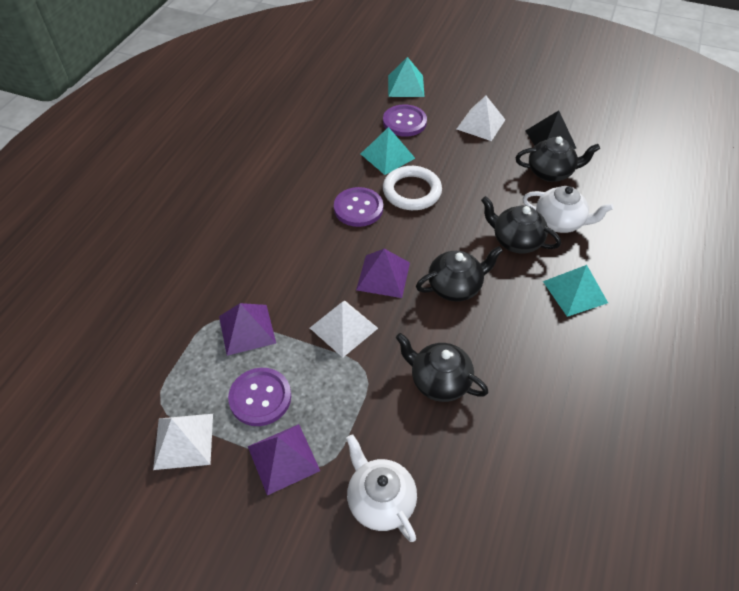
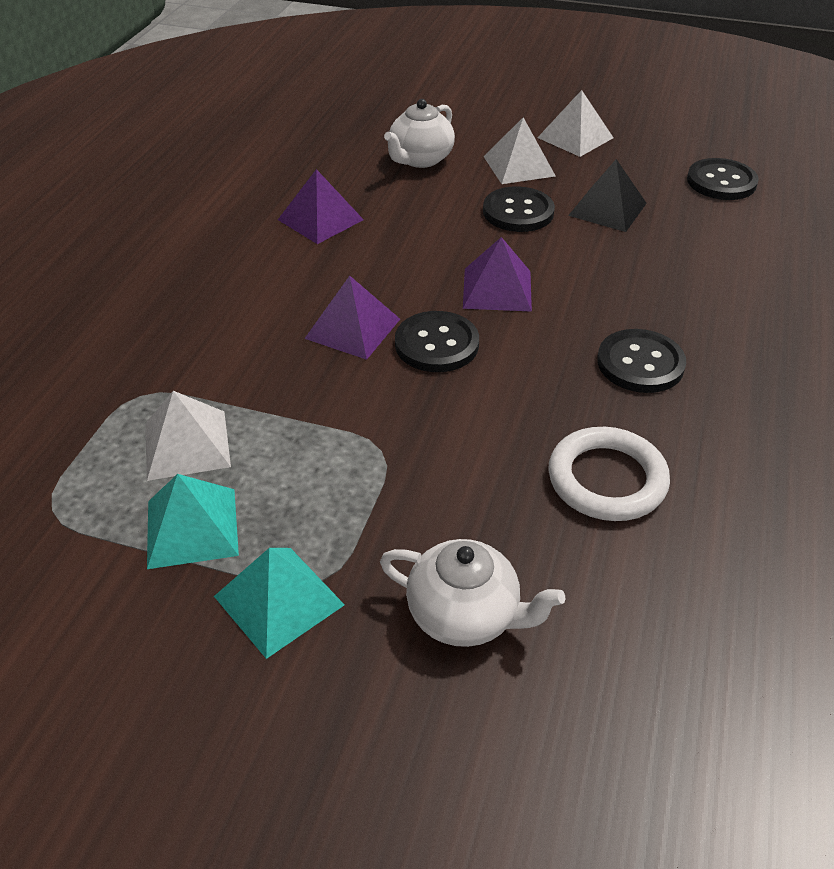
black button: none = 0 -> [395,311,479,372] [483,186,555,232] [597,329,686,393] [687,158,759,200] = 4
black teapot: [396,333,488,402] [416,246,503,302] [481,196,561,253] [515,136,600,182] = 4 -> none = 0
purple button: [228,368,291,426] [334,187,383,227] [383,104,427,137] = 3 -> none = 0
turquoise pyramid: [361,127,415,175] [388,57,424,97] [543,265,608,317] = 3 -> [147,474,239,569] [214,548,345,659] = 2

